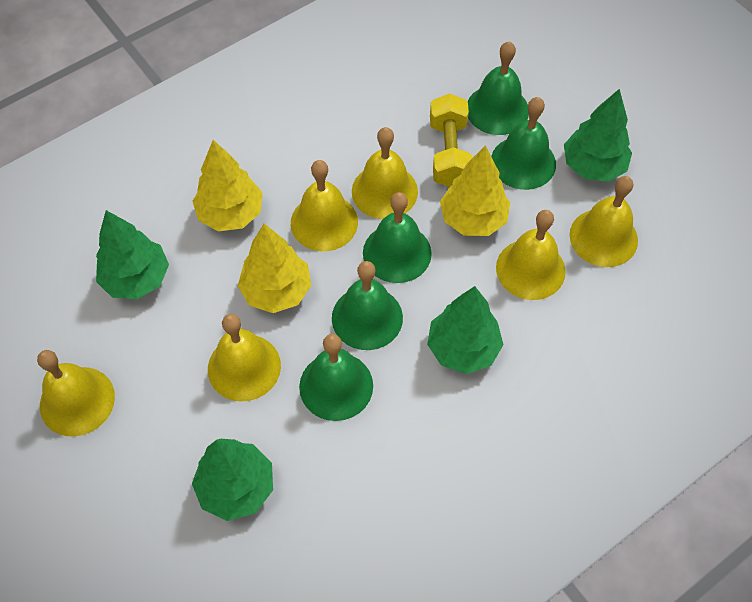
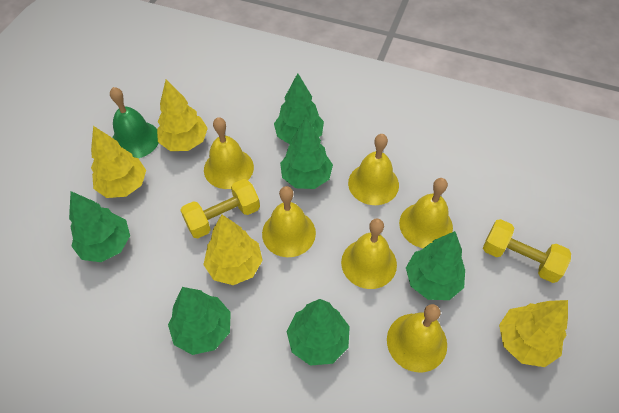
green bell: [299,334,373,421] [332,261,403,350] [363,192,432,283] [468,41,529,135] [491,97,556,190] = 5 -> [110,87,159,158] = 1
green tree: [96,210,169,299] [192,439,273,521] [427,286,503,374] [564,89,632,182] = 4 -> [69,191,130,262] [168,287,231,355] [274,73,324,145] [280,117,333,189] [286,299,350,366] [406,231,465,300] = 6
yellow dumbbell: [430,94,472,187] = 1 -> [180,179,260,238] [483,219,571,283] = 2
yellow tree: [193,140,263,231] [238,223,311,313] [440,145,510,236] = 3 -> [91,126,146,198] [157,80,208,151] [203,214,263,285] [499,300,568,367] = 4

